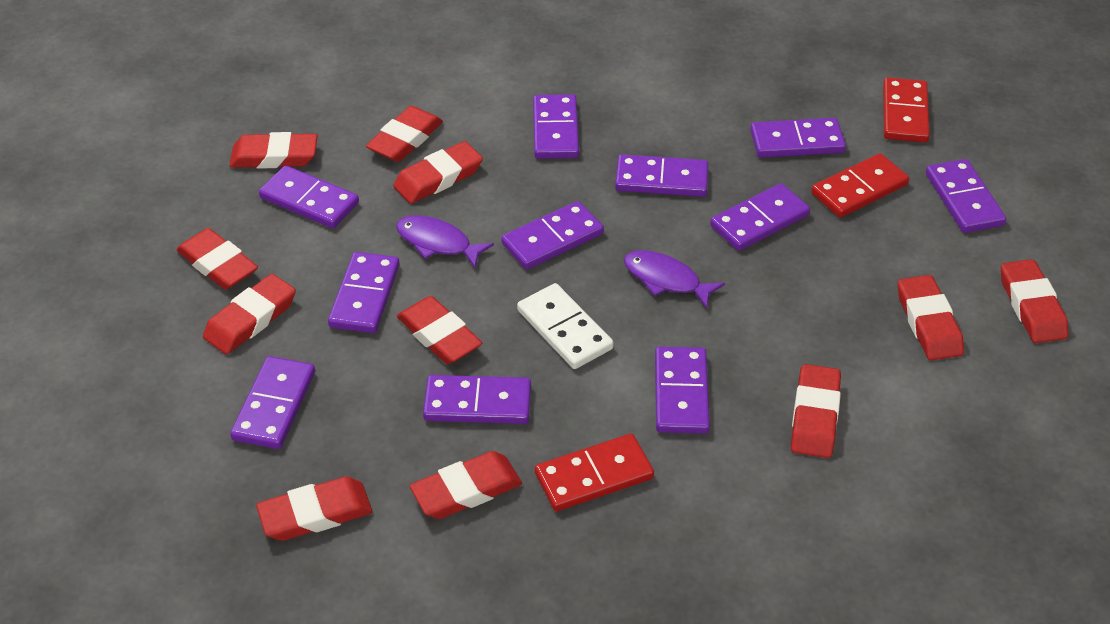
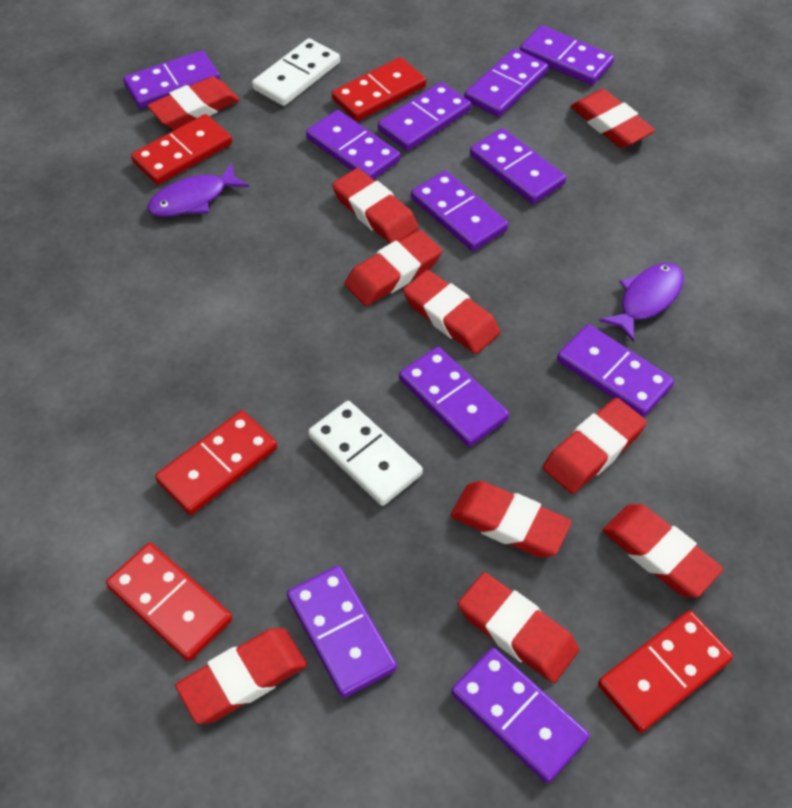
red domino: [535,434,654,511] [811,153,909,218] [883,77,930,143] = 3 -> [106,543,232,661] [131,114,232,185] [155,411,277,515] [332,57,426,121] [598,611,733,733] = 5
red eraser: [176,228,258,290] [203,274,296,354] [229,132,318,169] [256,476,372,541] [366,106,443,162] [393,141,483,204] [397,296,482,364] [410,451,522,519] [791,364,841,458] [898,275,964,360] [1001,259,1069,343] = 11 -> [147,77,240,130] [175,628,307,724] [332,168,419,243] [345,230,442,306] [403,270,500,354] [450,481,572,558] [458,572,579,683] [543,398,647,494] [571,89,655,148] [602,504,724,598] = 10
white domino: [517,283,614,369] = 1 -> [252,38,340,106] [308,401,423,506] = 2

